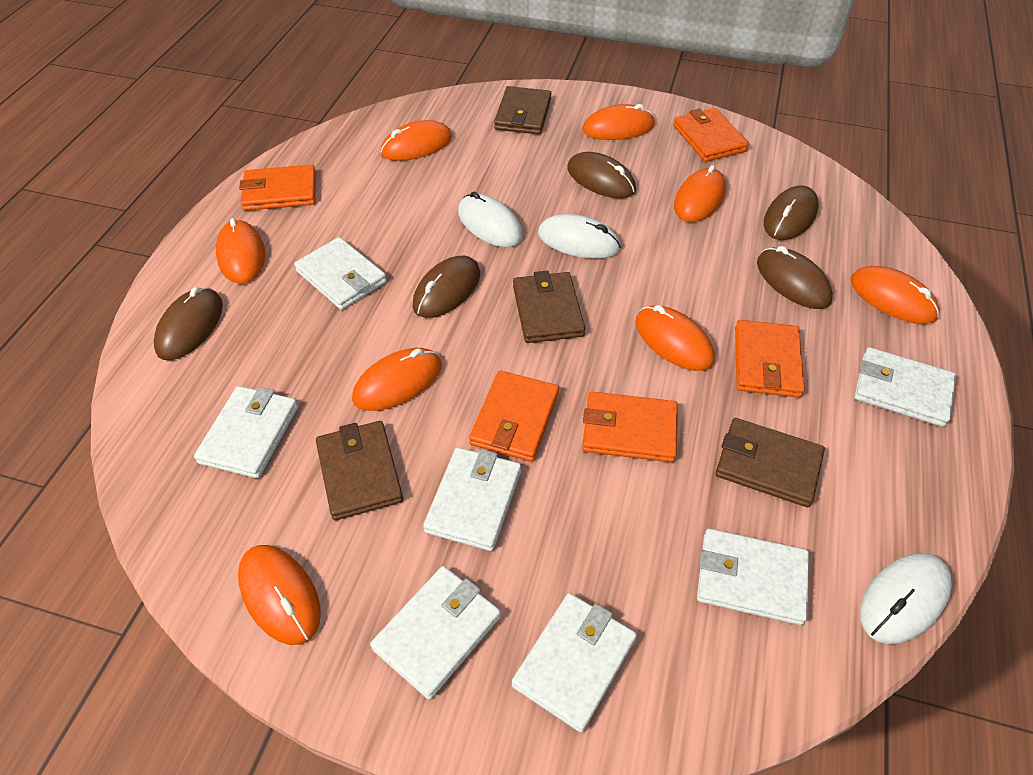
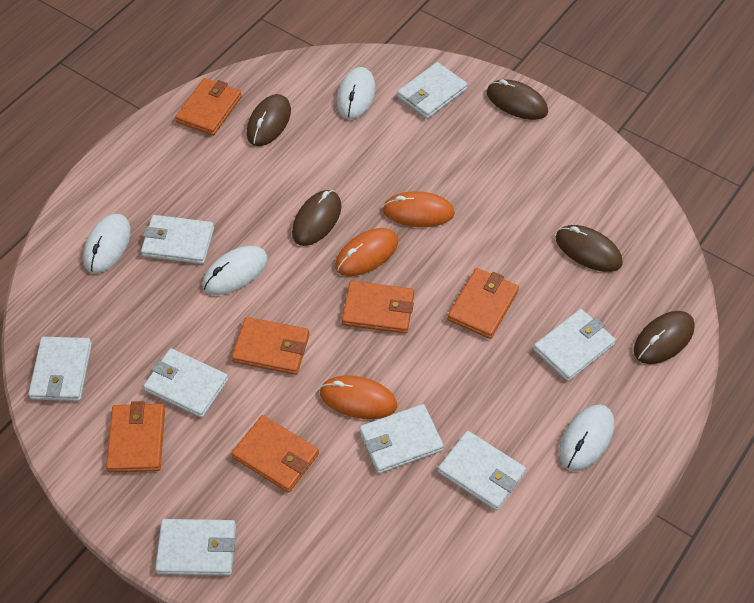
brown wallet: [316,421,403,520] [494,86,552,135] [513,271,585,343] [715,418,825,507] = 4 -> none = 0
orange mouse: [216,218,265,284] [238,545,321,645] [352,348,442,411] [380,120,452,161] [583,104,655,140] [635,305,715,371] [674,165,726,222] [851,266,940,324] = 8 -> [320,375,397,419] [335,228,398,276] [382,191,455,227] = 3
orange wallet: [239,165,316,211] [469,371,559,462] [582,391,678,462] [673,108,749,162] [735,320,805,398] = 5 -> [106,401,165,472] [175,78,242,136] [232,317,310,375] [232,415,319,493] [342,281,414,334] [447,268,519,339] = 6
white mouse: [458,192,523,247] [538,214,621,259] [860,553,952,644] = 3 -> [83,214,131,274] [203,246,268,295] [337,67,375,119] [559,405,614,471] = 4
white wallet: [194,386,298,478] [294,237,387,310] [370,566,501,699] [423,447,521,551] [512,593,637,732] [697,529,809,625] [854,347,956,427] = 7 -> [28,337,92,401] [141,215,214,264] [143,348,228,418] [155,519,236,576] [360,404,444,474] [397,62,468,119] [438,431,526,511] [533,309,616,381] = 8

